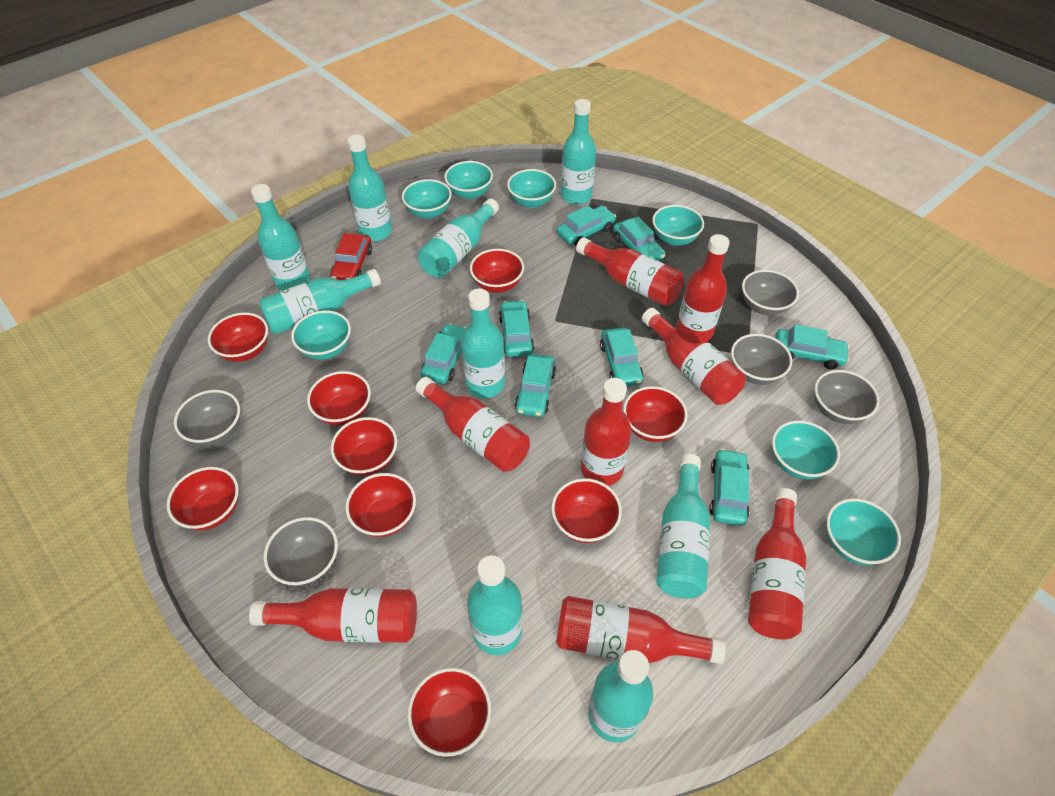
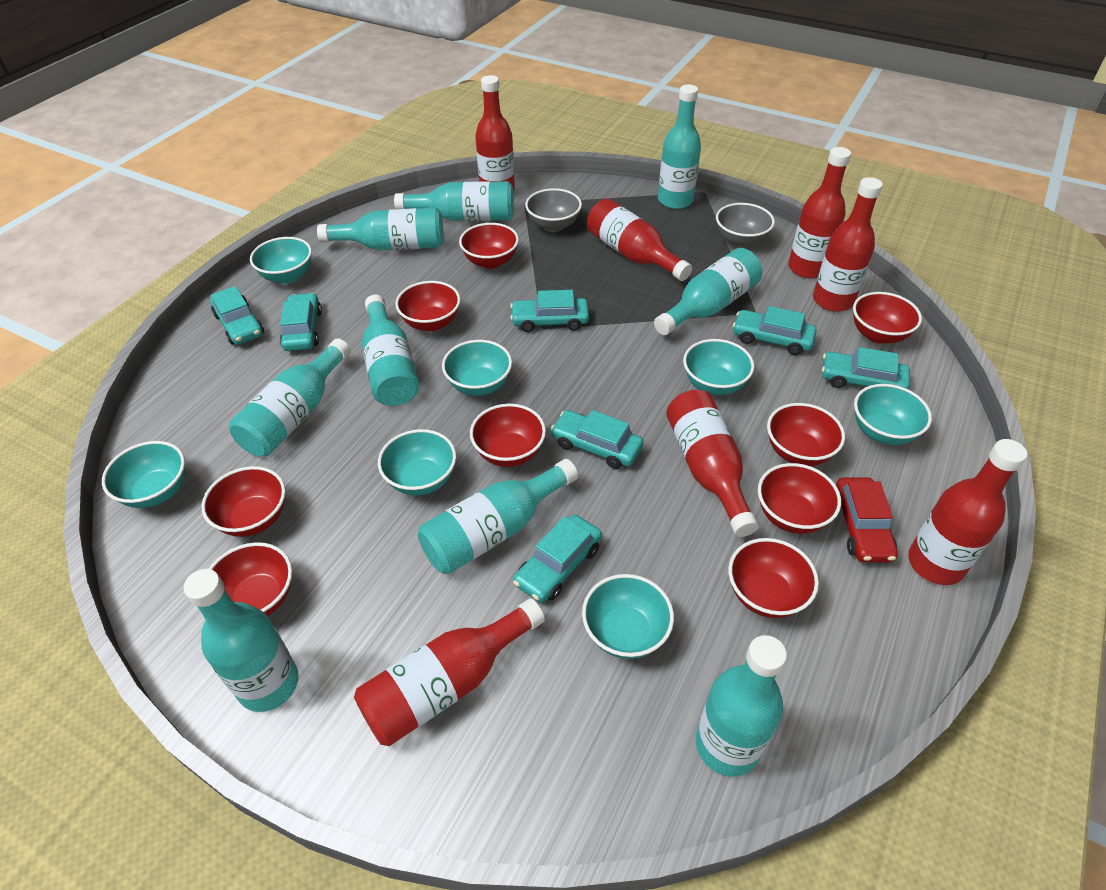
grey bowl: [174,390,240,446] [264,517,338,586] [731,334,792,385] [742,270,799,315] [814,370,880,424] = 5 -> [525,188,582,232] [716,203,775,248] = 2
red bottle: [249,588,417,643] [416,377,530,472] [556,596,726,664] [576,237,684,306] [581,378,632,486] [642,308,746,405] [676,234,730,341] [748,488,806,639] = 8 -> [354,598,545,746] [475,75,515,191] [587,199,692,281] [666,390,759,537] [788,147,851,278] [813,177,883,312] [908,439,1027,585] = 7
turquoise car: [420,323,466,384] [499,300,534,357] [515,354,556,417] [557,205,616,246] [600,328,644,387] [613,217,665,261] [709,449,750,526] [775,324,849,369] = 8 -> [210,286,264,345] [280,293,322,351] [510,290,589,332] [513,515,602,603] [551,410,643,469] [733,306,817,355] [822,347,910,389] = 7

